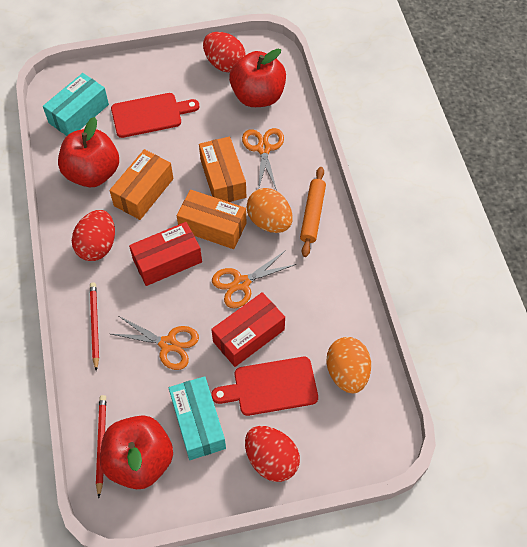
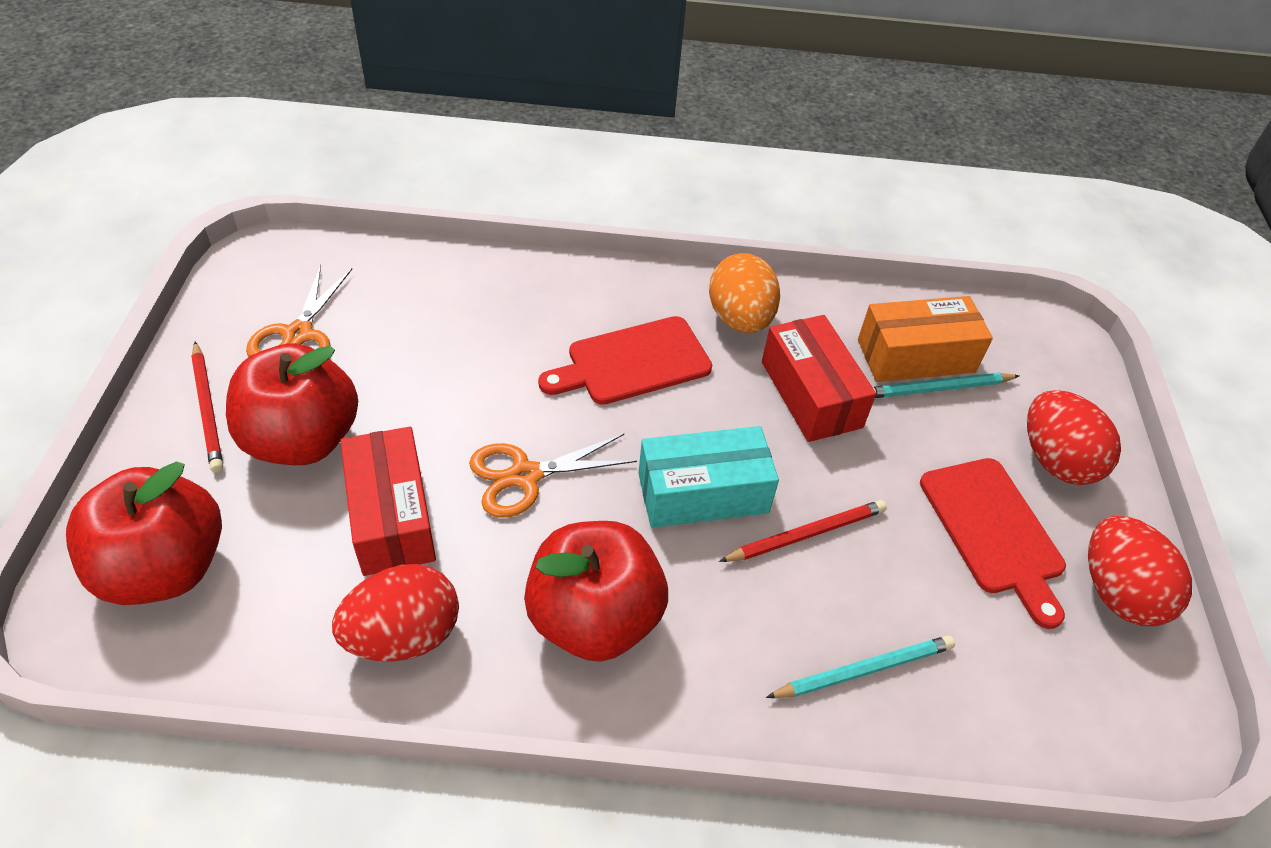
orange box: [109,149,173,220] [177,190,246,249] [199,136,246,202] = 3 -> [858,296,993,382] = 1
orange egg: [246,188,293,233] [326,337,371,393] = 2 -> [709,253,780,333] = 1
orange rolling pin: [300,167,326,257] = 1 -> none = 0
orange scissors: [111,316,199,370] [212,250,296,308] [242,128,284,191] = 3 -> [246,265,352,357] [469,434,637,518] = 2
turquoise box: [43,73,109,136] [169,376,226,460] = 2 -> [638,426,779,528] = 1
turquoise pencil: none = 0 -> [766,635,955,698] [873,373,1019,398] = 2

